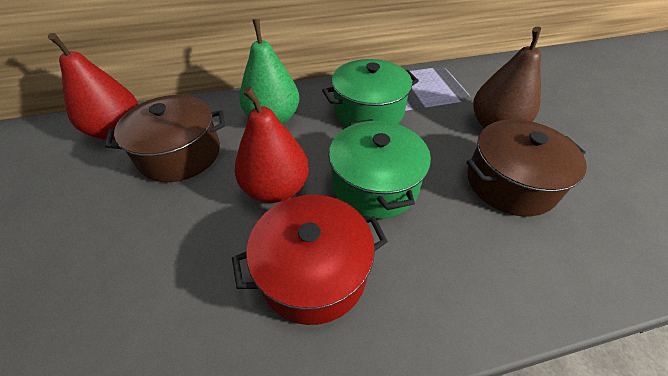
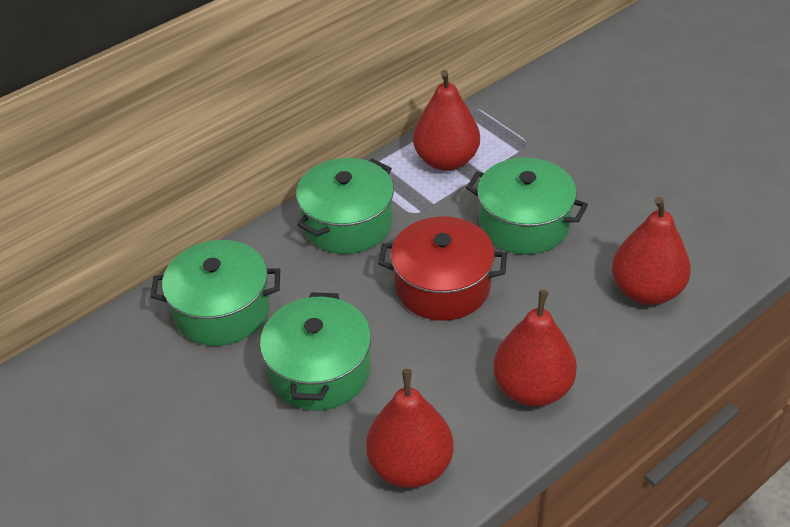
brown pear: [473,26,541,128] = 1 -> none = 0
brown pot: [105,95,225,182] [466,119,587,216] = 2 -> none = 0
green pear: [239,19,300,124] = 1 -> none = 0
green pot: [322,59,419,127] [329,119,431,219] = 2 -> [150,240,280,346] [260,292,371,411] [296,158,394,254] [466,157,588,255] = 4
red pear: [48,33,138,140] [235,86,309,203] = 2 -> [366,369,454,488] [413,70,480,171] [493,290,577,407] [612,197,691,305] = 4

